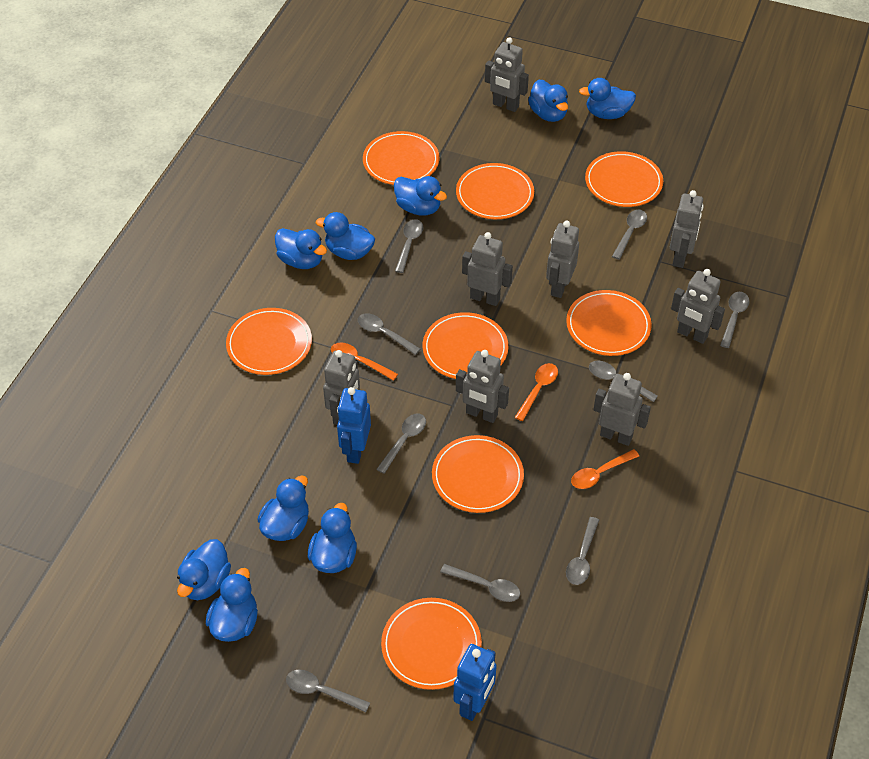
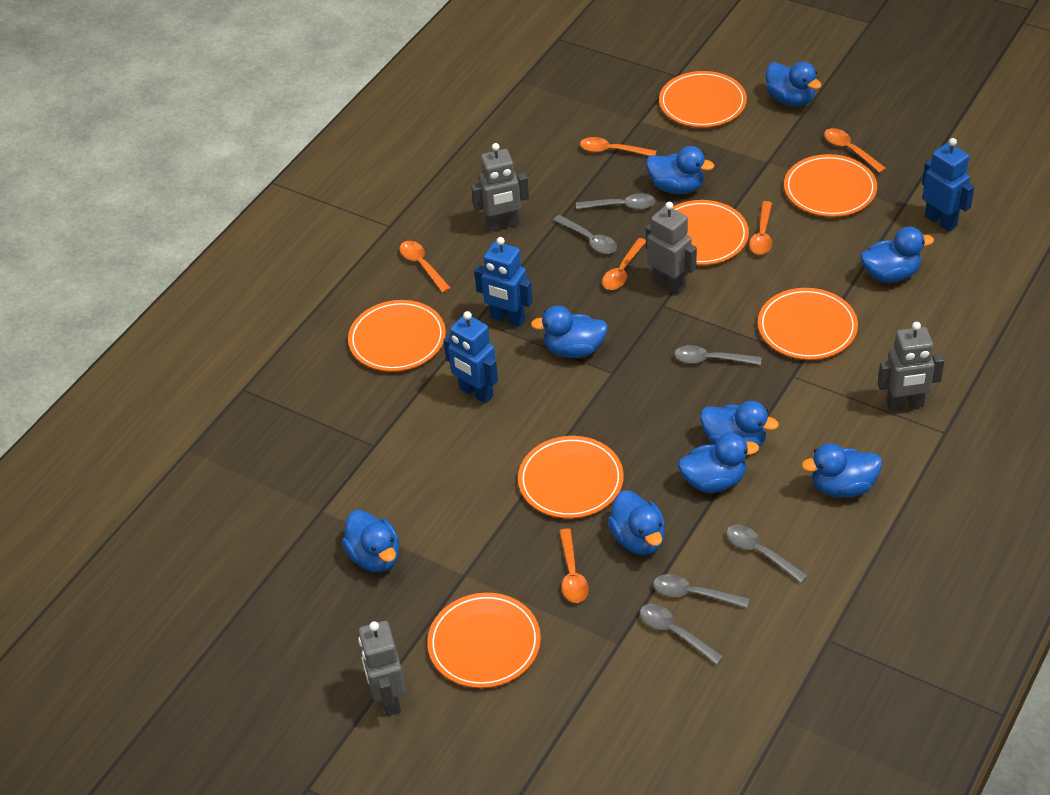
blue robot: [337,387,371,464] [453,644,497,721] = 2 -> [444,311,498,403] [474,237,533,327] [922,138,974,232] = 3
grey robot: [323,350,360,425] [456,350,509,423] [462,232,513,306] [485,37,529,112] [546,221,579,298] [593,373,651,446] [670,190,704,268] [671,269,725,344] = 8 -> [358,621,406,716] [471,143,529,232] [646,202,697,294] [878,322,945,411] = 4
grey spoon: [286,670,370,712] [358,313,420,355] [376,413,426,474] [395,219,424,273] [440,564,520,602] [566,517,599,585] [589,361,658,402] [612,210,647,260] [720,292,750,348] = 9 -> [553,215,617,254] [576,193,656,209] [640,604,724,665] [653,574,749,608] [674,345,761,365] [726,525,808,583] = 6
orange plate: [226,308,312,375] [363,131,439,185] [381,598,482,690] [423,312,508,379] [432,435,524,513] [456,163,534,219] [566,290,652,356] [585,151,663,207] = 8 -> [348,300,446,372] [427,593,541,688] [518,436,624,519] [659,71,747,128] [673,200,749,265] [758,288,858,360] [784,154,877,217] = 7
orange spoon: [331,342,398,381] [514,363,558,421] [571,449,639,489] = 3 -> [399,241,451,293] [559,528,589,603] [580,137,656,156] [602,238,646,290] [749,201,772,255] [824,128,886,173] = 6

